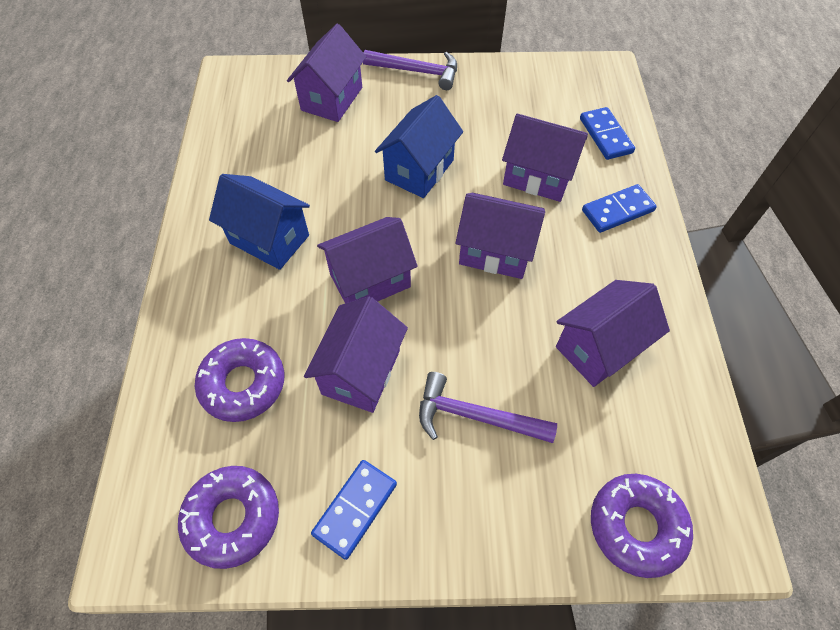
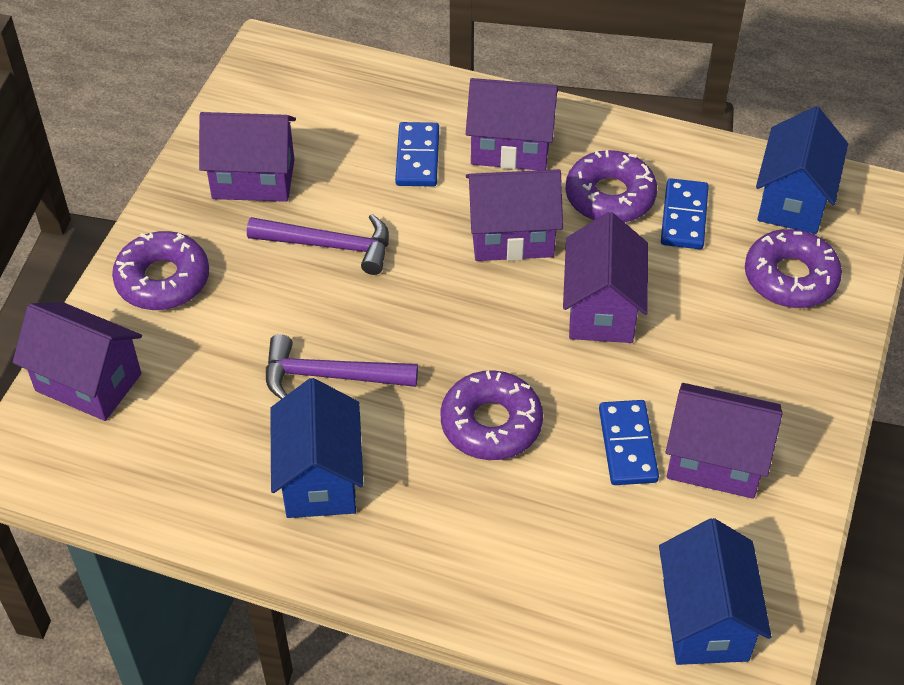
blue house: [209,174,310,270] [375,95,463,198] = 2 -> [270,378,364,518] [659,518,772,665] [756,106,848,234] = 3
purple donut: [178,466,279,569] [195,338,284,422] [591,474,693,578] = 3 -> [112,231,209,310] [440,370,543,460] [565,150,657,222] [745,229,842,308] = 4

